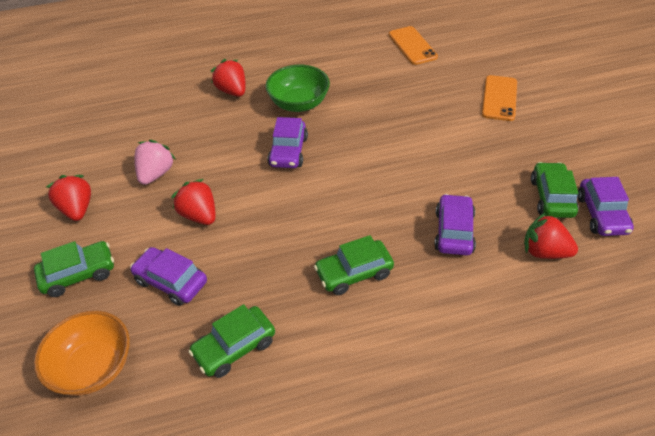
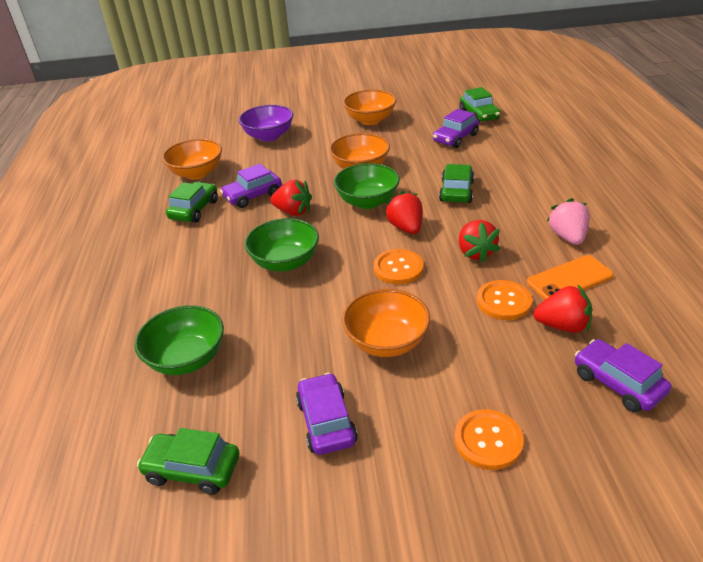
green bowl: [265,65,330,112] = 1 -> [134,305,224,375] [245,218,319,272] [334,163,400,209] = 3
orange bowl: [34,311,130,396] = 1 -> [162,139,222,180] [329,133,390,169] [342,289,430,357] [343,89,397,125] = 4
orange button: none = 0 -> [374,249,424,284] [455,409,524,470] [477,280,532,320] = 3
orange phone: [389,26,438,65] [482,75,517,121] = 2 -> [527,255,614,300] = 1
purple bowl: none = 0 -> [239,105,293,142] = 1

